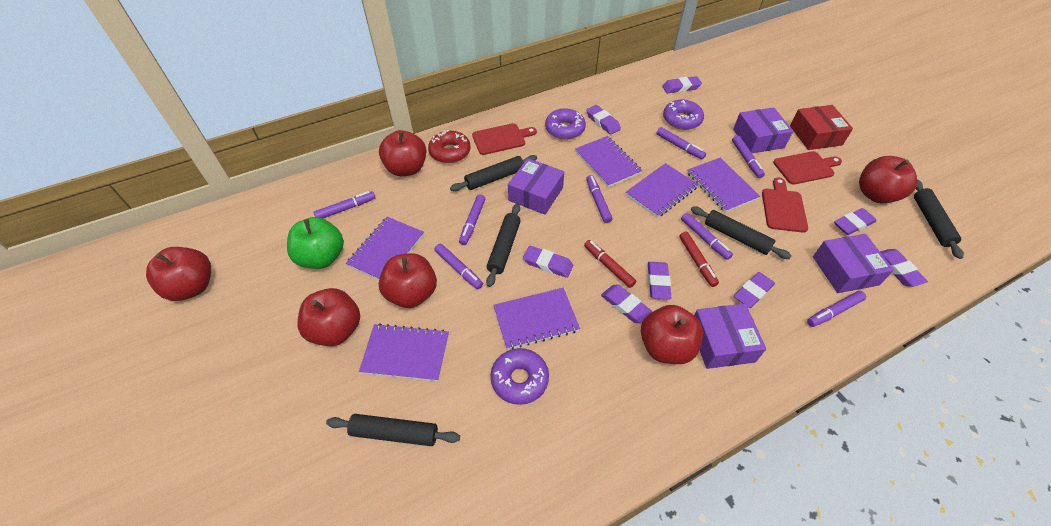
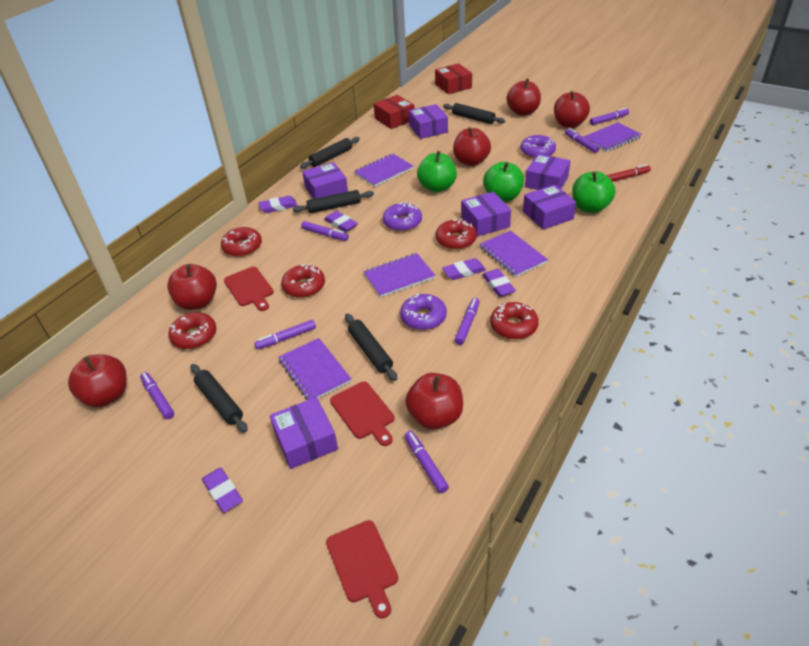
green apple: [287,217,344,269] = 1 -> [417,151,457,192] [483,162,524,202] [572,171,616,213] = 3
purple box: [508,158,564,215] [694,304,766,369] [733,107,793,153] [813,234,894,293] = 4 -> [270,397,338,469] [302,162,348,199] [409,104,448,139] [461,191,511,237] [523,185,576,230] [525,154,570,190] = 6
purple eraser: [523,246,573,278] [586,105,621,135] [601,284,653,323] [648,262,672,300] [662,76,702,93] [734,272,775,308] [834,208,876,235] [880,249,928,287] = 8 -> [202,468,243,513] [258,196,298,213] [324,211,358,232] [442,258,486,280] [482,269,516,297] = 5
purple marker: [313,191,376,218] [435,244,483,289] [459,194,485,245] [586,175,613,223] [656,127,706,160] [681,213,733,260] [732,135,765,178] [807,291,866,327] = 8 -> [140,372,174,419] [254,320,316,350] [301,221,349,241] [405,431,449,493] [454,298,480,345] [565,128,599,153] [590,108,629,125] = 7
purple notebook: [346,217,424,280] [359,323,449,381] [494,288,580,350] [575,136,642,187] [626,163,698,218] [687,158,760,212] = 6 -> [278,338,351,400] [354,154,413,187] [363,253,435,297] [479,230,548,277] [584,122,642,152] = 5
red box: [790,105,853,150] = 1 -> [374,95,414,129] [435,63,472,94] = 2
red donut: [428,130,471,163] = 1 -> [168,312,216,349] [221,227,262,257] [281,264,325,298] [436,219,477,250] [490,302,539,339] = 5
red marker: [584,240,636,288] [679,232,719,287] = 2 -> [606,164,651,182] = 1

